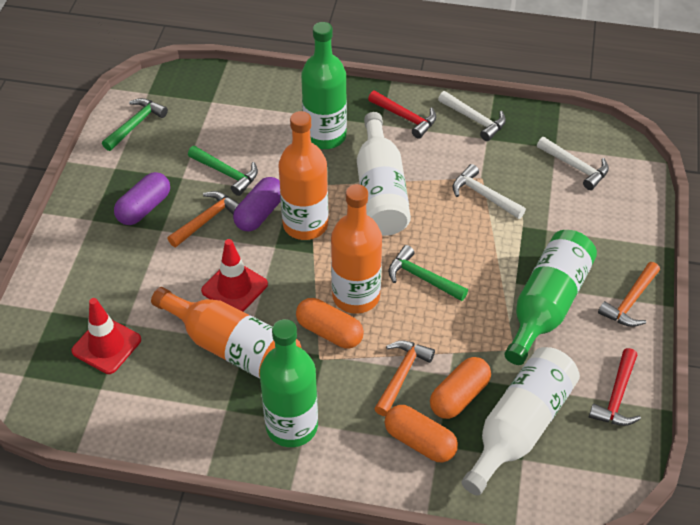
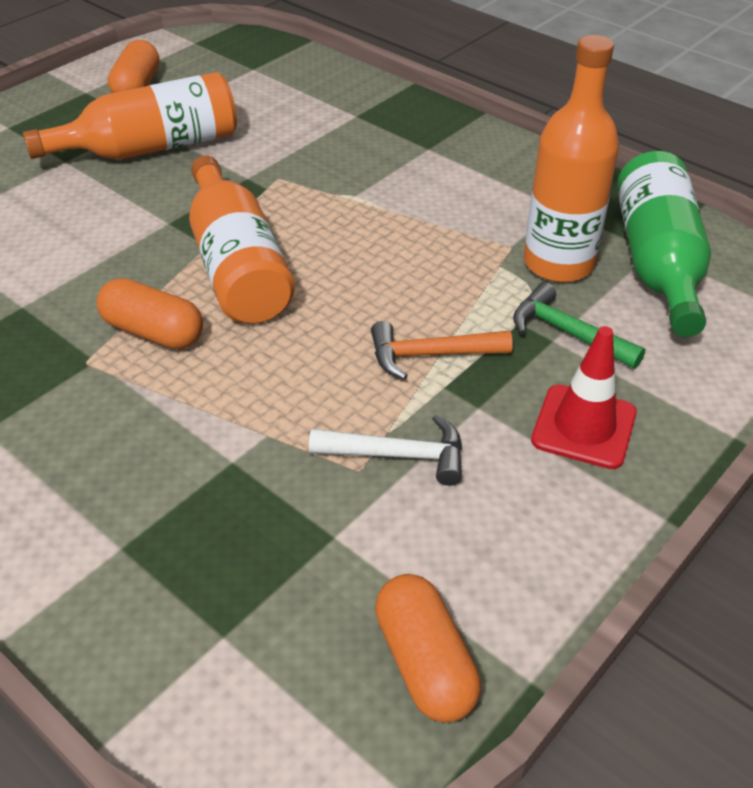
green bottle: [260,319,318,447] [301,22,347,149] [504,230,597,365] = 3 -> [617,151,711,337] = 1
green hammer: [102,98,168,151] [188,146,258,196] [388,245,468,301] = 3 -> [513,282,645,369] = 1
orange hammer: [167,191,240,247] [374,341,435,416] [598,262,660,327] = 3 -> [371,321,513,380] = 1
purple capsule: [114,172,170,225] [233,177,281,232] = 2 -> none = 0
red hammer: [368,91,436,139] [589,348,641,426] = 2 -> none = 0
red traffic cone: [71,298,141,374] [201,239,268,312] = 2 -> [531,326,637,469] = 1
white bottle: [357,112,411,236] [461,347,580,495] = 2 -> none = 0
white hammer: [438,91,506,141] [453,164,526,219] [537,137,609,190] = 3 -> [309,415,462,486] = 1

